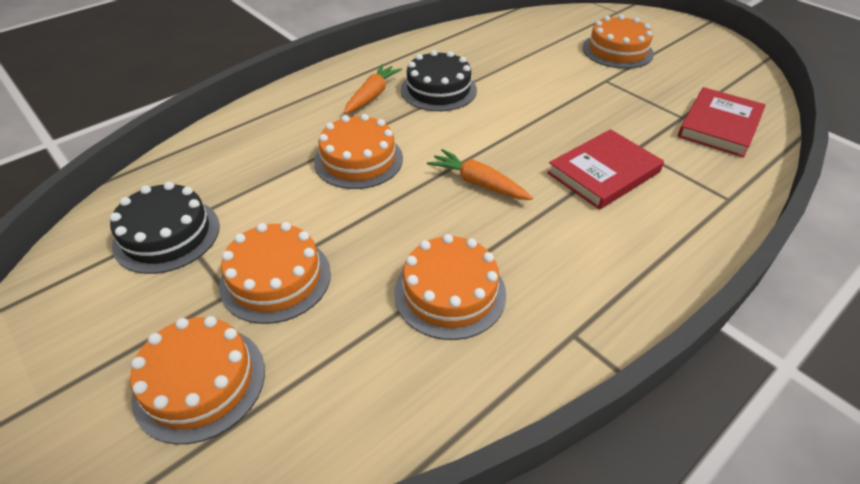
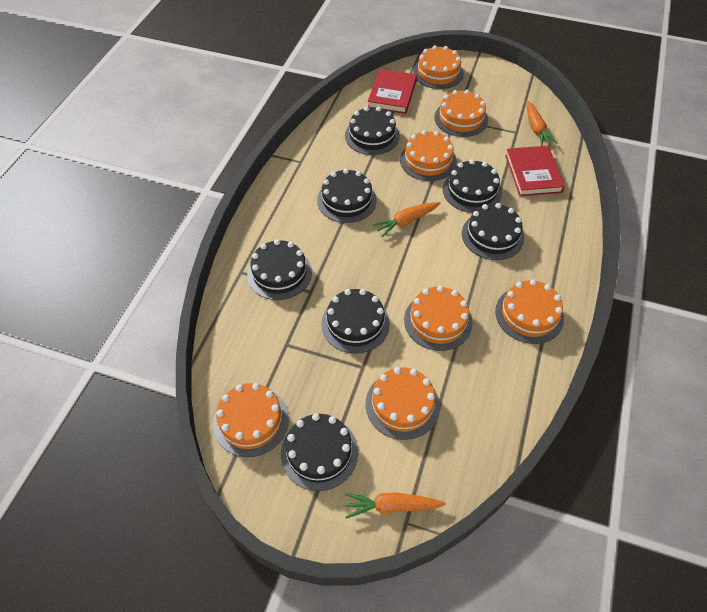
black cake: [110,182,220,274] [401,50,477,111] = 2 -> [247,239,312,300] [281,413,358,491] [317,169,377,223] [321,289,390,354] [345,107,400,155] [443,159,502,213] [462,203,524,260] = 7
orange cake: [130,316,265,444] [219,222,331,324] [314,114,403,189] [394,234,506,340] [582,14,654,69] = 5 -> [213,383,289,457] [366,367,440,440] [400,130,457,181] [404,286,473,351] [413,45,464,89] [434,90,488,137] [495,279,564,344] = 7
orange carrot: [344,64,402,114] [427,149,533,200] = 2 -> [345,492,446,519] [372,202,440,237] [527,101,558,146] = 3

